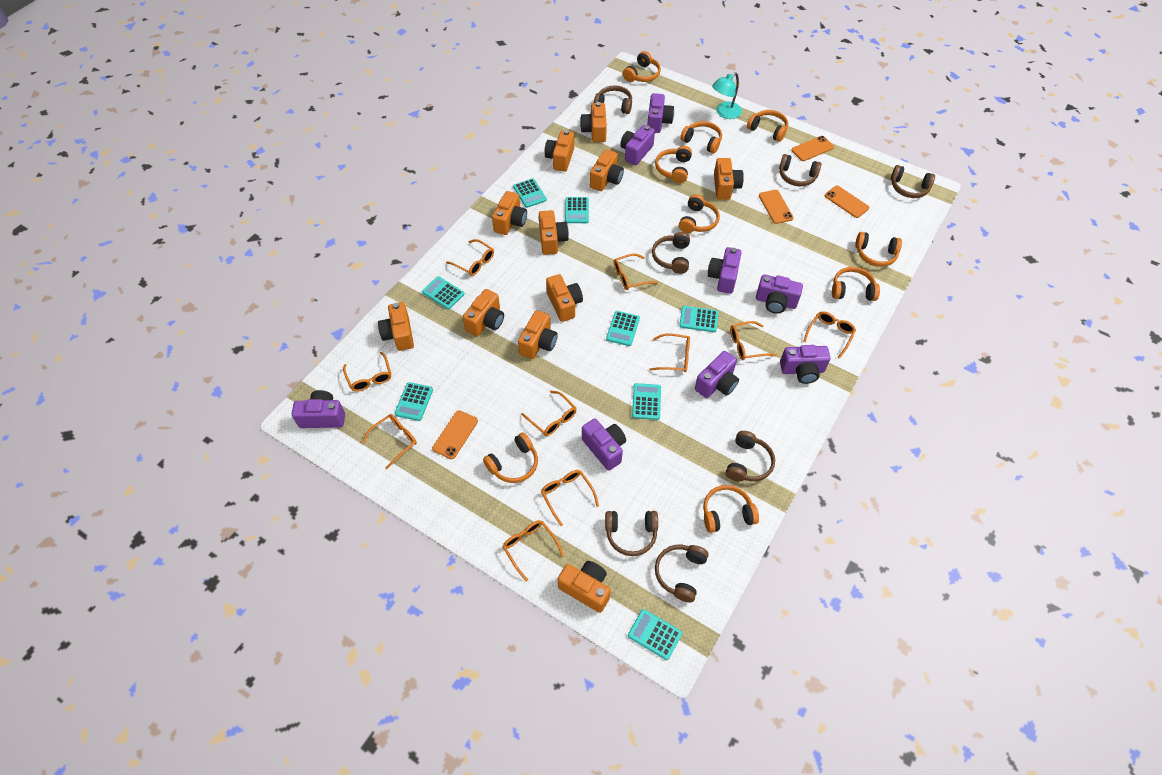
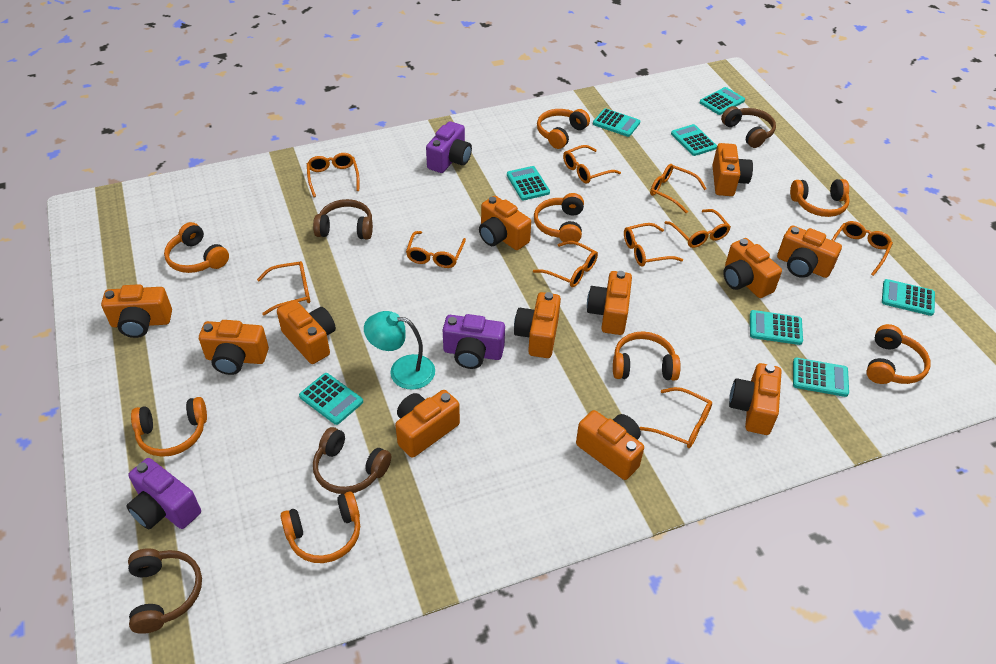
brown headphones: [594,85,632,114] [605,511,658,556] [652,232,690,274] [655,545,709,602] [726,431,775,481] [779,154,822,186] [891,165,935,198] = 7 -> [128,548,202,634] [313,199,373,240] [313,427,391,494] [721,106,776,148] = 4
orange camera: [378,302,414,351] [463,289,504,336] [492,191,527,235] [518,310,558,359] [539,210,569,255] [544,130,574,172] [546,274,583,322] [558,561,611,613] [580,102,607,142] [590,149,624,191] [714,158,744,200] = 11 -> [101,284,172,338] [199,320,269,375] [277,300,336,364] [395,390,460,458] [479,196,531,250] [514,292,561,358] [576,410,644,480] [587,271,632,335] [712,143,753,196] [723,238,782,298] [729,363,781,435] [777,225,842,278] = 12
orange headphones: [483,432,538,483] [623,51,661,82] [655,146,692,183] [679,194,720,233] [680,121,722,153] [703,485,759,533] [747,110,788,142] [832,267,880,301] [855,232,902,267] = 9 -> [131,397,207,457] [164,222,229,273] [281,491,360,563] [534,193,584,242] [537,109,590,149] [613,331,681,381] [790,179,850,217] [866,324,931,384] = 8
orange phone: [432,410,478,459] [759,190,794,224] [791,136,834,161] [825,185,869,218] = 4 -> none = 0
purple camera: [292,390,345,428] [582,419,626,471] [620,125,655,165] [647,93,674,133] [695,351,739,398] [708,247,741,294] [756,274,803,314] [780,345,831,384] = 8 -> [126,458,201,529] [426,121,472,173] [443,314,505,369] = 3

